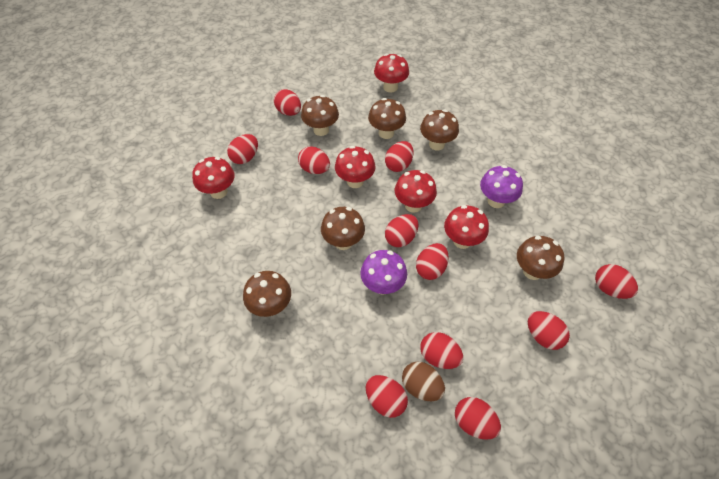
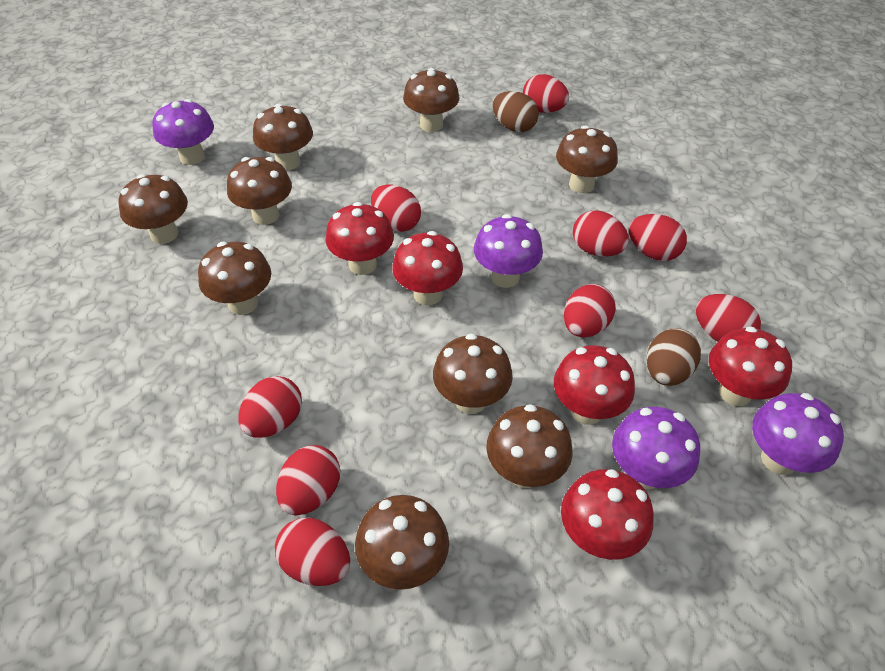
brown egg: [402,362,445,401] = 1 -> [493,91,539,132] [647,328,701,386] = 2
brown mushroom: [243,271,291,317] [301,95,339,136] [321,207,365,250] [368,98,406,139] [420,109,459,151] [517,236,564,280] = 6 -> [118,174,188,244] [198,242,271,315] [227,157,292,225] [253,104,313,170] [355,495,449,590] [403,68,460,132] [433,334,513,414] [486,404,573,488] [556,125,618,193] = 9
purple mushroom: [360,250,407,295] [480,165,523,208] = 2 -> [152,99,214,165] [474,214,543,288] [612,407,700,489] [752,393,844,475] = 4
red egg: [227,134,258,164] [274,89,301,116] [298,146,330,174] [366,375,408,418] [385,141,413,172] [385,214,418,247] [416,243,449,280] [420,332,463,369] [455,397,501,440] [528,311,570,350] [595,264,638,299] = 11 -> [238,376,302,438] [275,518,350,586] [276,445,340,515] [371,185,421,232] [523,74,569,113] [564,284,616,338] [573,210,629,257] [629,214,687,261] [696,294,761,342] = 9

